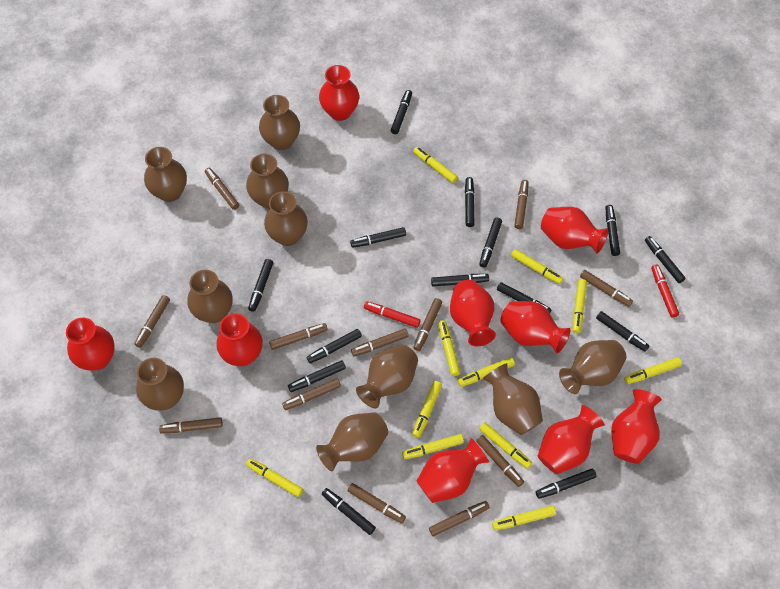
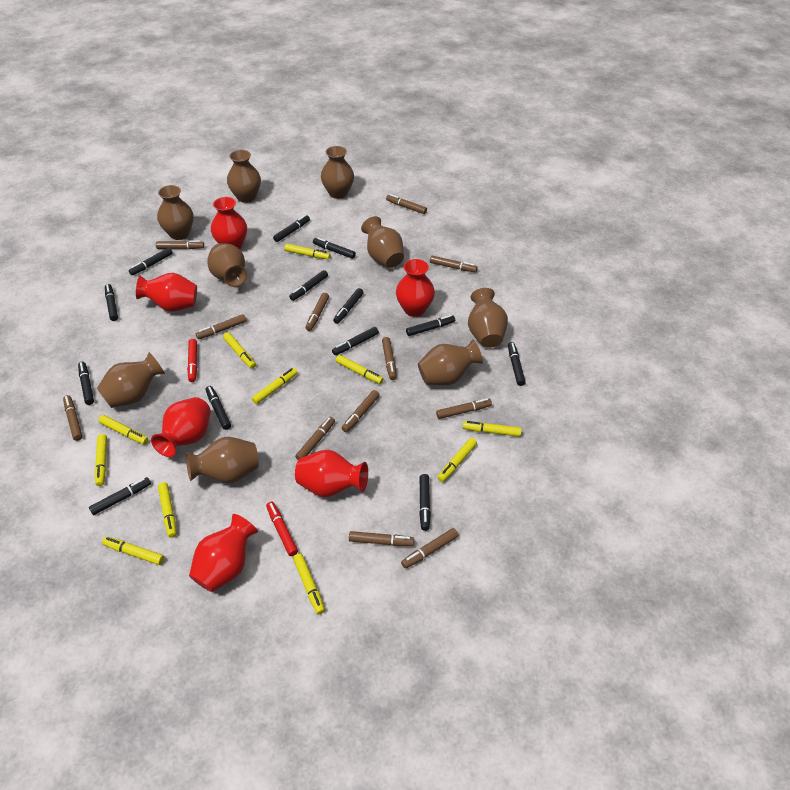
black marker: [248,259,273,312] [288,360,346,392] [307,329,362,363] [322,488,376,535] [350,227,406,248] [391,90,412,134] [431,274,489,287] [465,177,474,227] [479,218,502,268] [497,282,552,313] [536,468,597,499] [596,311,649,352] [605,205,620,256] [645,236,686,283] = 14 -> [78,362,94,405] [89,477,151,515] [105,284,118,321] [129,248,172,275] [206,386,231,430] [273,215,310,242] [289,270,328,301] [313,237,356,259] [332,327,379,355] [333,288,364,324] [406,315,455,336] [419,474,431,531] [508,342,526,386] = 13
brown vase: [136,358,184,411] [144,147,187,202] [187,270,233,323] [246,154,289,209] [259,95,300,150] [264,191,308,246] [316,412,388,472] [356,344,418,408] [483,363,543,435] [559,340,626,394] = 10 -> [97,352,165,408] [157,185,194,240] [186,437,259,483] [207,243,247,287] [227,150,261,203] [321,146,354,199] [361,216,404,268] [418,339,483,385] [468,288,508,348] = 9
red vase: [66,318,115,371] [216,313,263,366] [319,65,359,121] [417,438,489,503] [450,280,496,346] [500,301,570,353] [538,405,605,474] [541,207,608,254] [611,389,662,464] = 9 -> [136,273,197,312] [151,397,211,457] [189,514,258,592] [211,197,247,249] [295,450,368,497] [396,259,435,317] = 6

